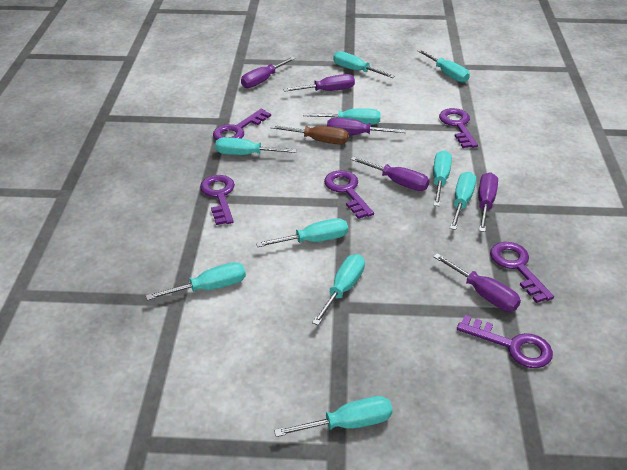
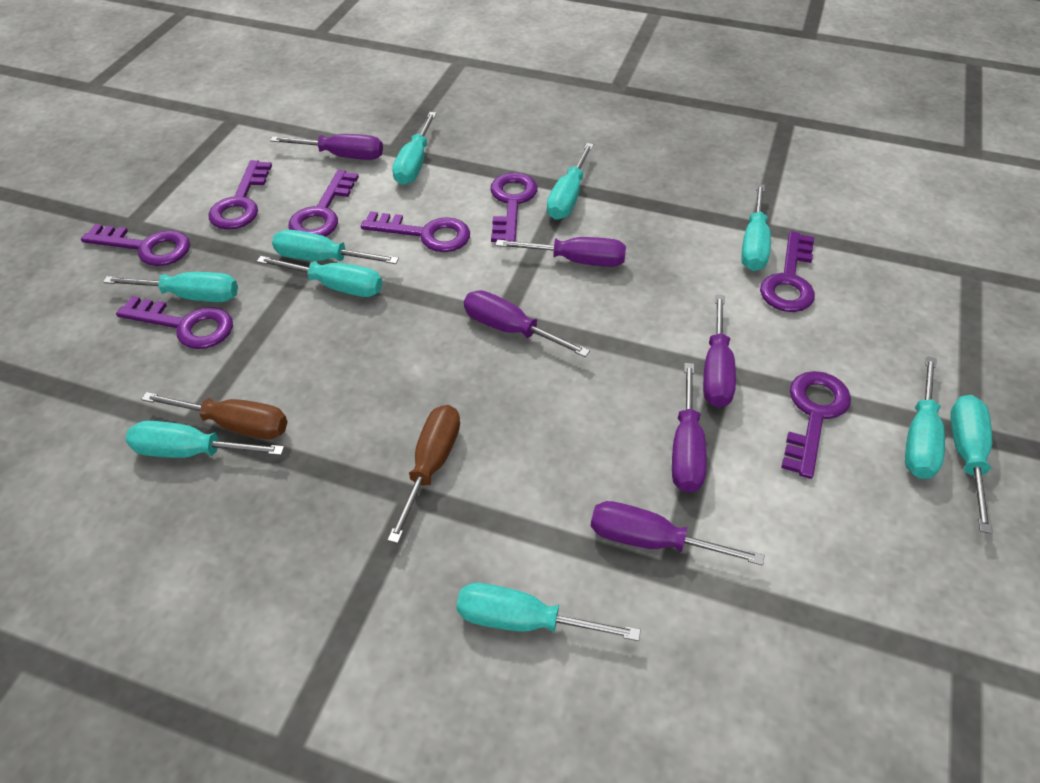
brown screwdriver: [270,125,349,145] = 1 -> [141,392,288,439] [387,405,460,544] = 2
purple key: [200,175,235,225] [213,109,271,140] [324,170,374,219] [439,108,478,148] [457,315,553,368] [490,242,554,303] = 6 -> [81,224,190,266] [116,296,233,349] [208,160,272,230] [288,170,359,236] [361,211,470,252] [490,173,538,242] [760,231,815,312] [781,371,851,479] = 8

